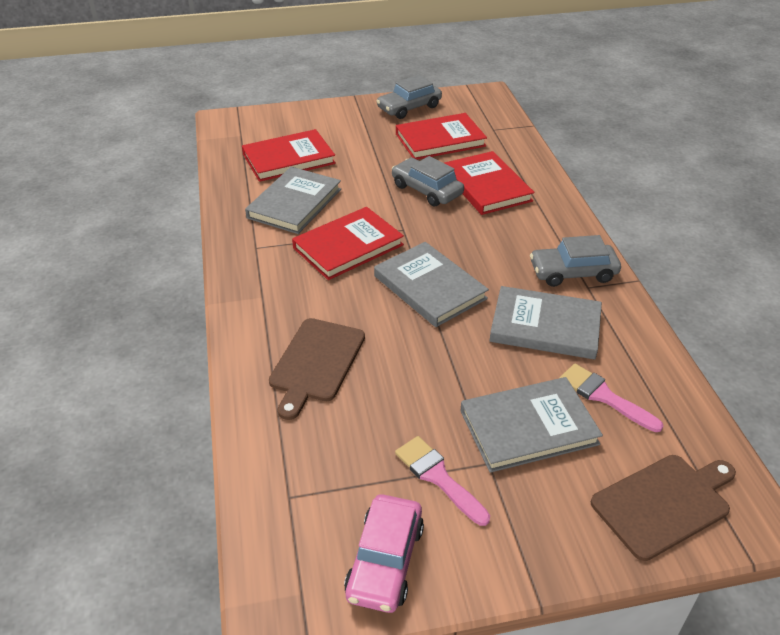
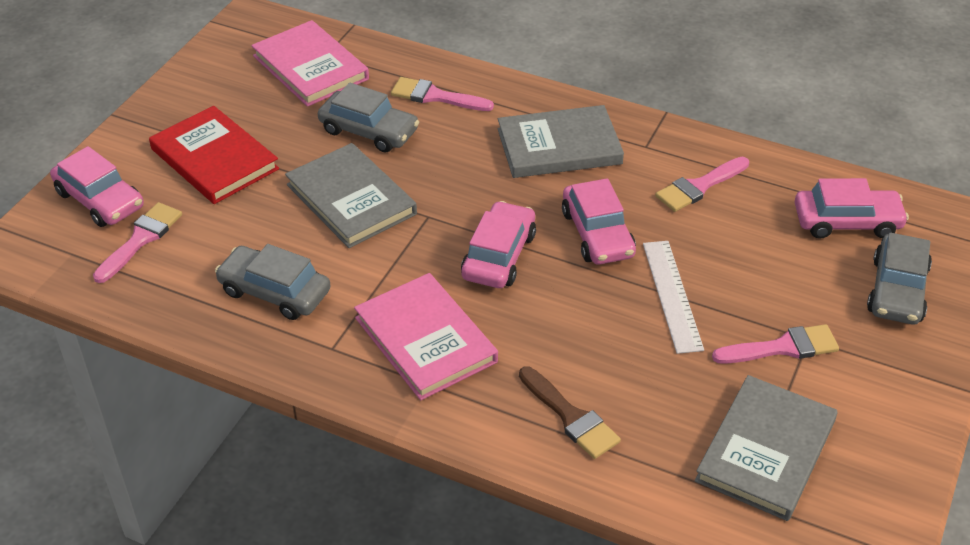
brown brush: none = 0 -> [519,366,621,459] = 1
brown cutting board: [269,318,365,420] [591,455,736,561] = 2 -> none = 0
grey book: [245,167,341,234] [374,242,489,327] [460,377,603,473] [489,286,602,359] = 4 -> [285,143,417,248] [498,105,624,178] [695,375,837,521] = 3
pink book: none = 0 -> [251,20,369,107] [354,273,498,400] = 2
pink brush: [395,436,490,526] [560,364,663,432] = 2 -> [93,202,182,283] [391,77,494,111] [655,157,749,212] [712,324,839,364] = 4
pink car: [344,494,424,613] = 1 -> [50,146,144,227] [461,201,536,288] [562,178,636,265] [795,178,909,239] = 4
red book: [242,129,336,182] [292,207,404,280] [396,113,487,160] [444,151,534,215] = 4 -> [149,106,279,204] = 1
white ruler: none = 0 -> [643,241,704,354] = 1

